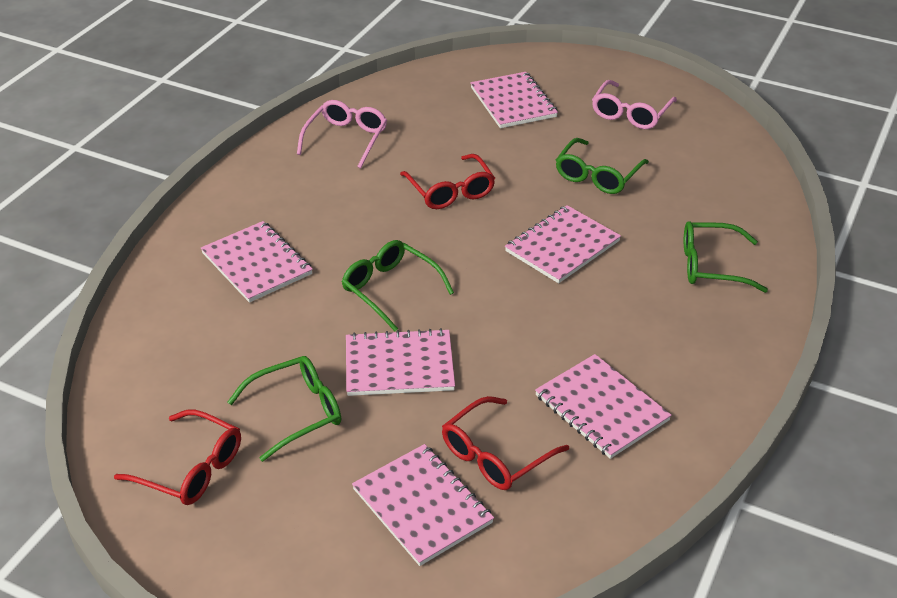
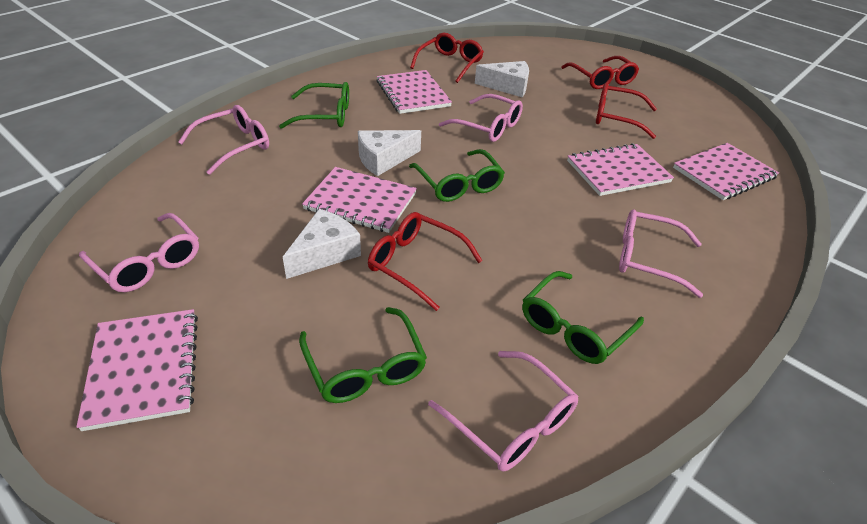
pink glasses: [297,100,387,169] [592,80,677,129] = 2 -> [79,213,199,292] [178,105,269,175] [428,351,579,472] [439,94,523,142] [619,209,703,298] = 5
pink notebook: [201,221,313,303] [346,328,455,396] [352,444,494,566] [470,72,558,128] [505,205,621,283] [535,354,672,459] = 6 -> [76,309,198,431] [302,167,417,233] [376,70,452,114] [567,143,674,196] [673,143,779,200] = 5
red glasses: [114,409,241,505] [400,154,495,209] [442,396,569,490] = 3 -> [368,212,483,311] [410,33,484,83] [561,56,639,89] [596,83,657,139] = 4
white cheese: none = 0 -> [283,209,361,279] [358,130,421,176] [475,61,529,97] = 3

